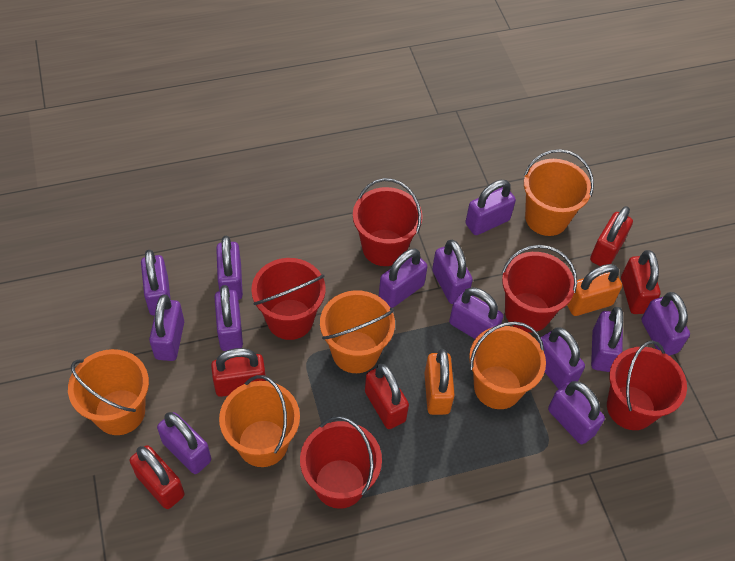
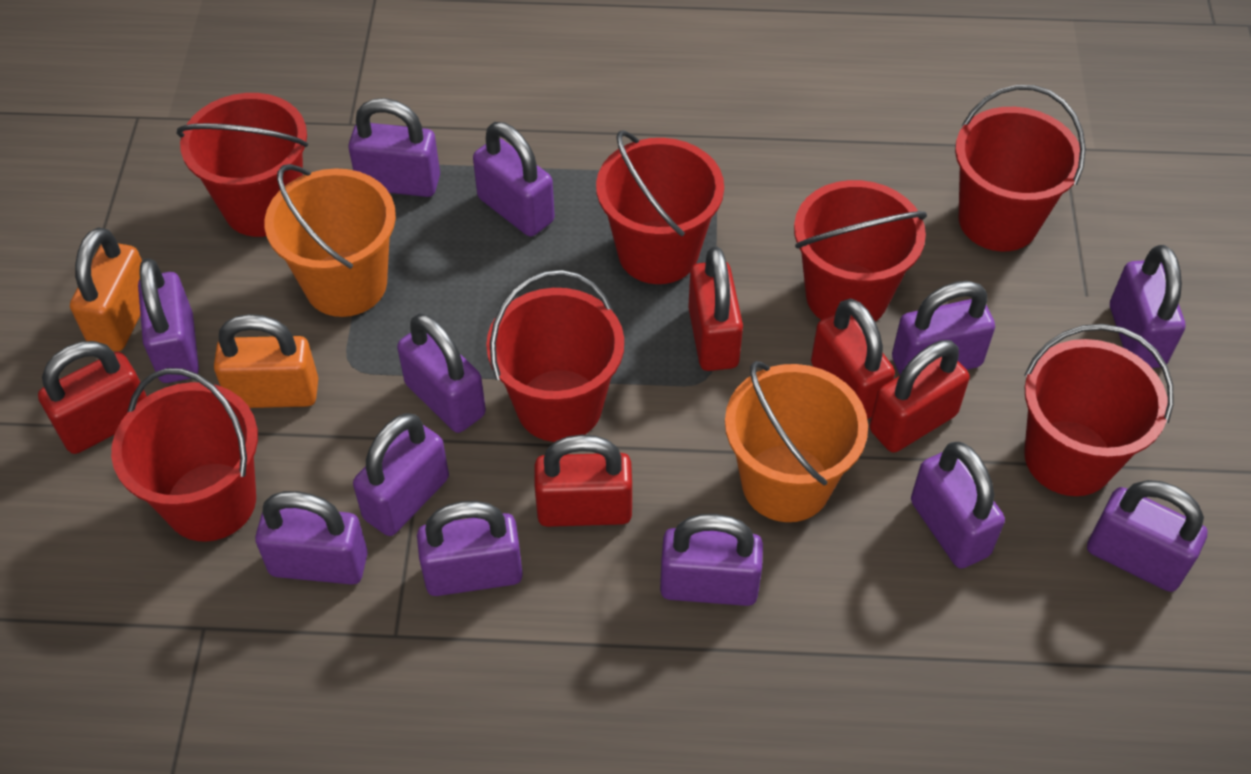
orange bucket: [68,349,149,435] [219,375,300,467] [320,290,395,373] [469,321,546,409] [524,149,594,236] = 5 -> [265,164,396,317] [725,361,868,522] = 2
purple padlock: [141,250,171,316] [149,295,184,361] [157,412,211,474] [214,285,243,351] [216,236,243,300] [379,248,428,308] [432,240,473,304] [449,287,503,339] [465,180,516,235] [538,328,585,389] [548,381,605,444] [591,307,623,372] [641,292,690,356] = 13 -> [138,258,199,383] [255,491,368,585] [348,98,440,197] [353,413,449,536] [397,313,486,433] [417,501,523,596] [473,122,555,237] [660,514,763,606] [892,281,995,374] [911,442,1005,569] [1087,480,1208,592] [1110,245,1185,368] = 12
red bucket: [251,258,326,340] [300,416,382,509] [353,178,423,266] [502,245,577,332] [607,341,687,430] = 5 -> [111,368,258,542] [177,93,308,237] [486,270,624,442] [596,130,724,284] [794,180,927,322] [955,85,1086,251] [1024,324,1174,496] = 7

